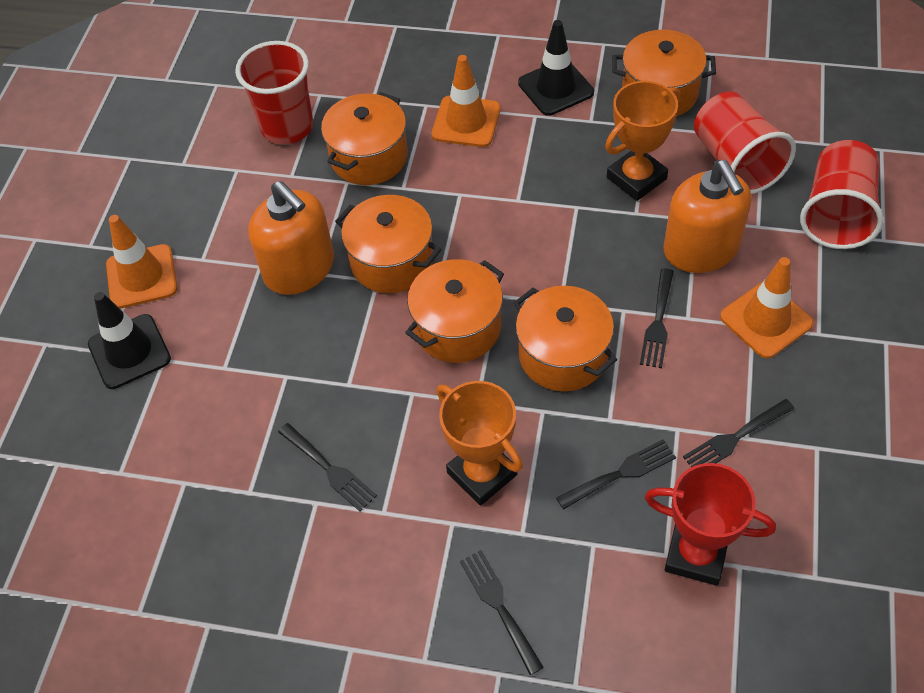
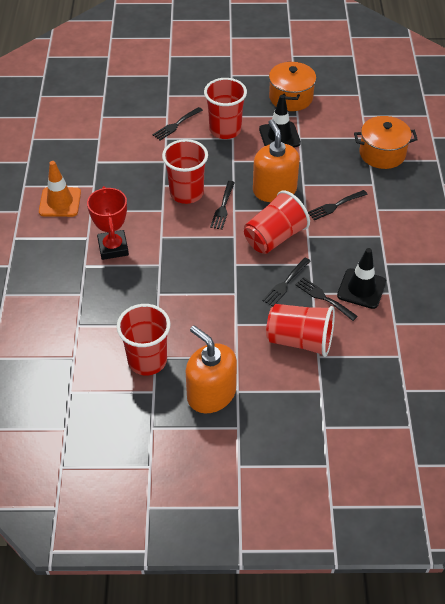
orange pot: [321,92,408,185] [335,195,441,293] [405,259,504,363] [514,286,617,391] [612,30,716,117] = 5 -> [269,61,316,111] [354,116,418,169] = 2
orange traffic cone: [106,215,177,309] [432,55,501,147] [720,257,813,359] = 3 -> [39,161,81,217] = 1
orange trophy: [437,381,523,506] [605,81,681,201] = 2 -> none = 0
red cup: [235,41,313,145] [694,91,796,194] [800,140,884,249] = 3 -> [117,304,171,375] [162,139,208,204] [204,78,247,139] [244,190,310,254] [266,304,335,357] = 5

